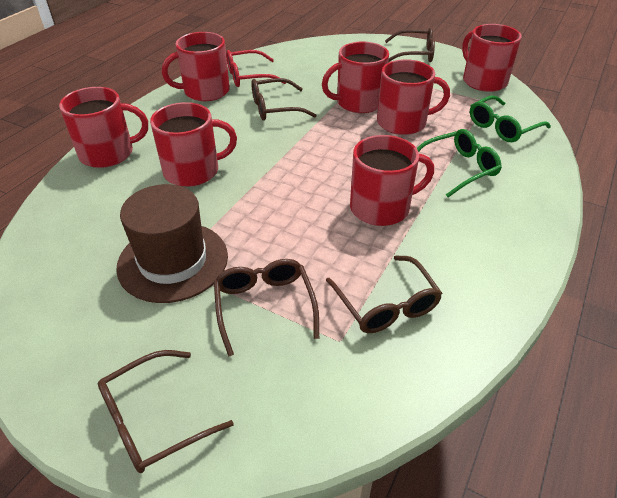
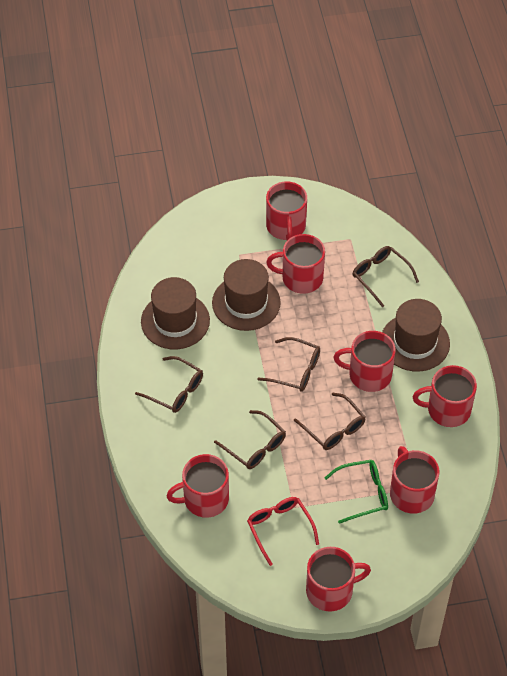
brown hat: [116,184,228,303] = 1 -> [141,277,210,349] [212,259,281,331] [382,299,450,372] = 3
green glasses: [417,129,502,197] [470,95,551,142] = 2 -> [324,460,388,524] = 1

